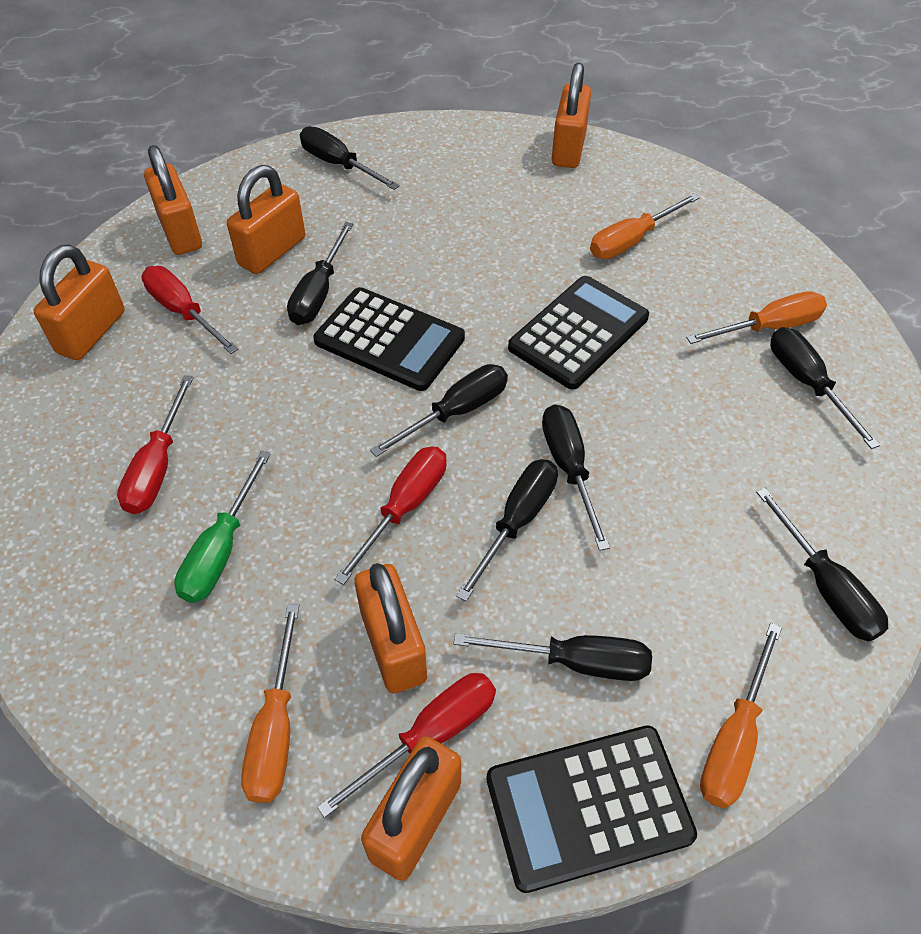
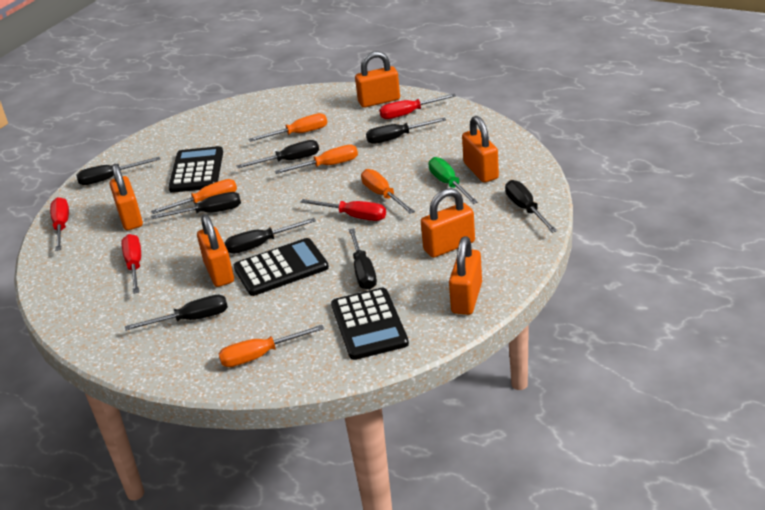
orange screwdriver: [241,604,299,803] [590,193,700,259] [686,291,827,344] [700,623,782,809] = 4 -> [151,179,237,214] [219,325,324,367] [249,113,327,142] [275,144,358,174] [361,169,415,214] = 5

